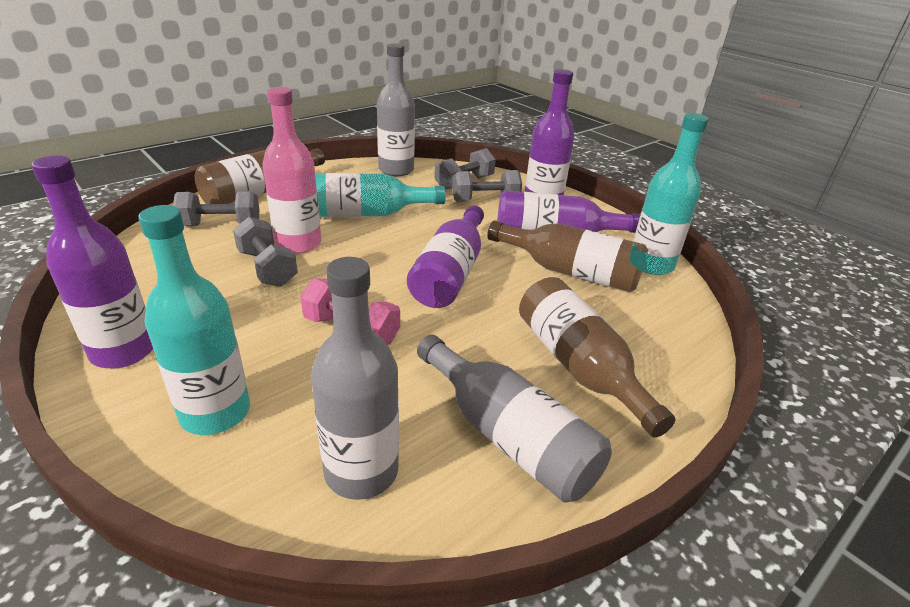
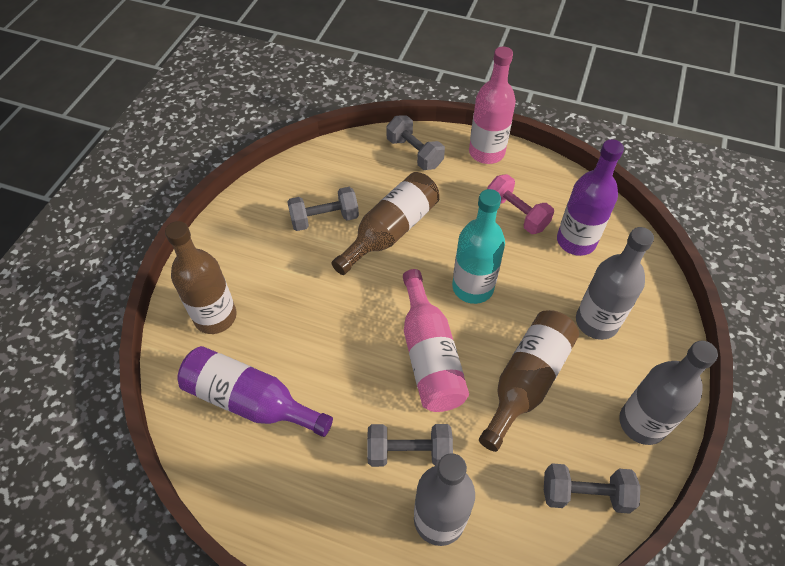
pink bottle: [262,87,321,254] = 1 -> [403,269,469,412] [469,47,516,164] = 2
purple bottle: [31,155,153,369] [407,205,484,308] [497,190,641,233] [525,69,575,195] = 4 -> [178,346,333,437] [557,139,624,256] = 2
turquoise bottle: [138,205,250,435] [315,173,446,217] [633,113,709,275] = 3 -> [452,189,505,304] = 1

